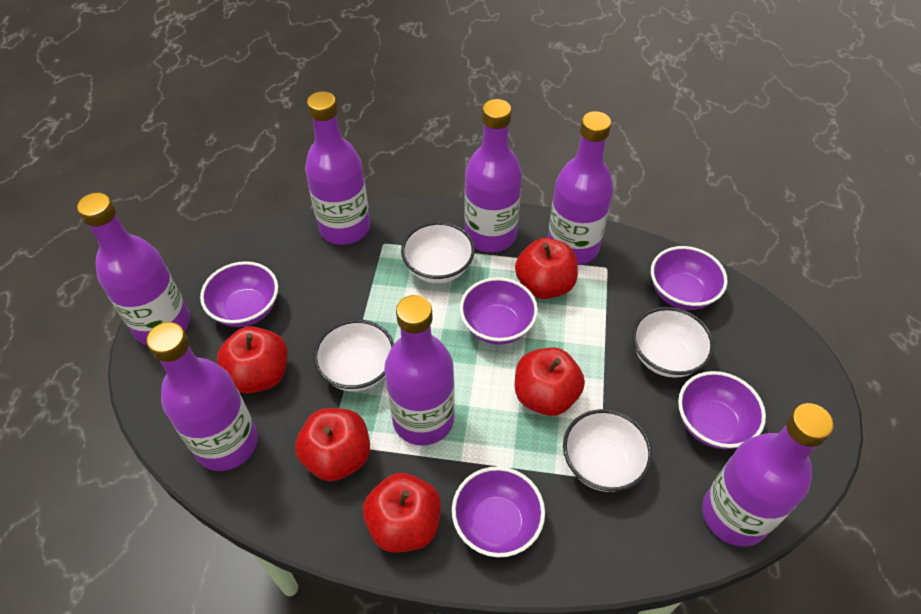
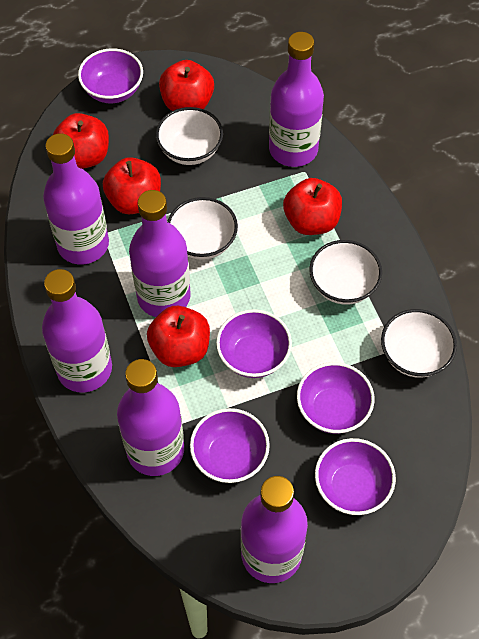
purple bottle: [77,193,190,345] [146,322,258,471] [305,91,370,245] [384,295,455,446] [464,99,522,253] [548,111,613,265] [702,403,834,547] = 7 -> [42,269,112,393] [43,133,109,264] [117,359,184,476] [129,190,190,317] [241,476,308,583] [269,32,324,167] = 6

